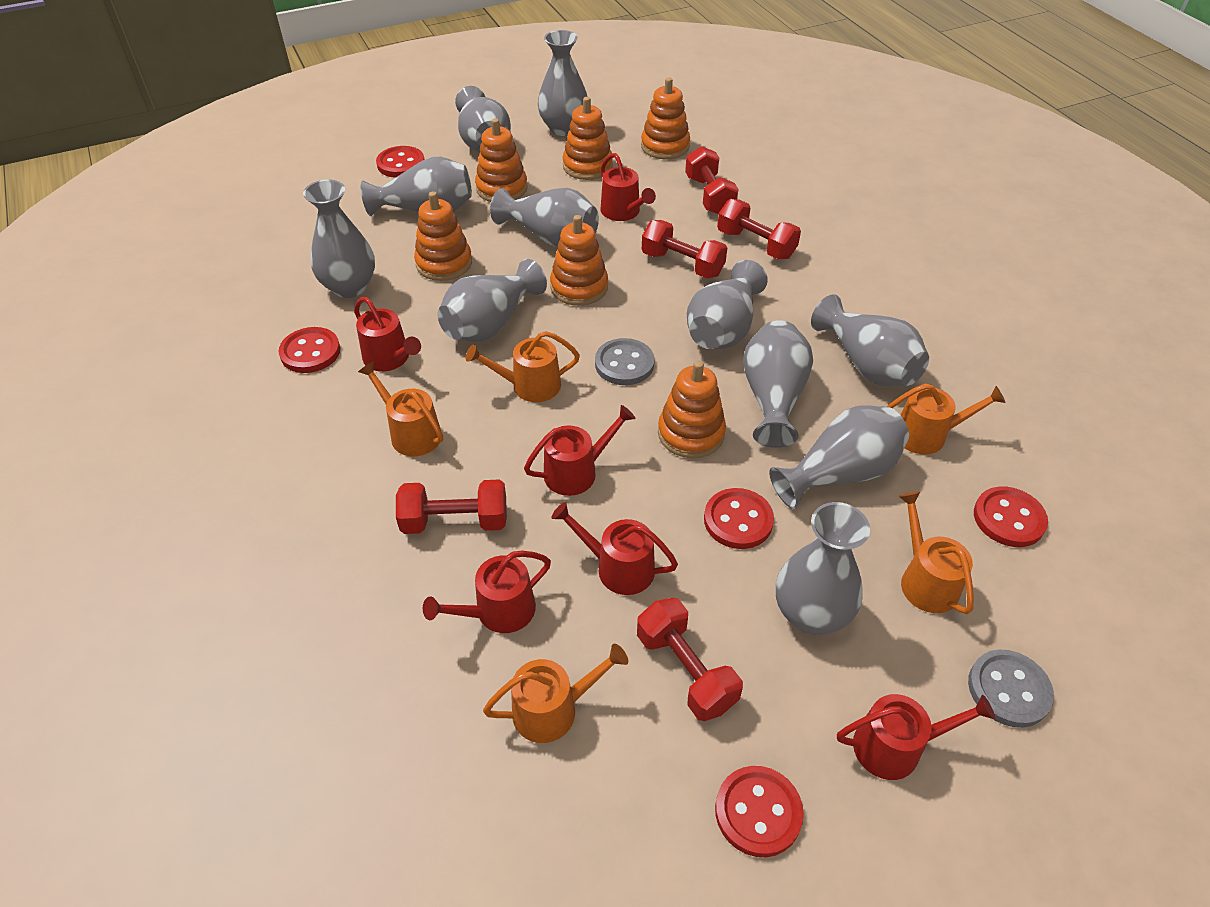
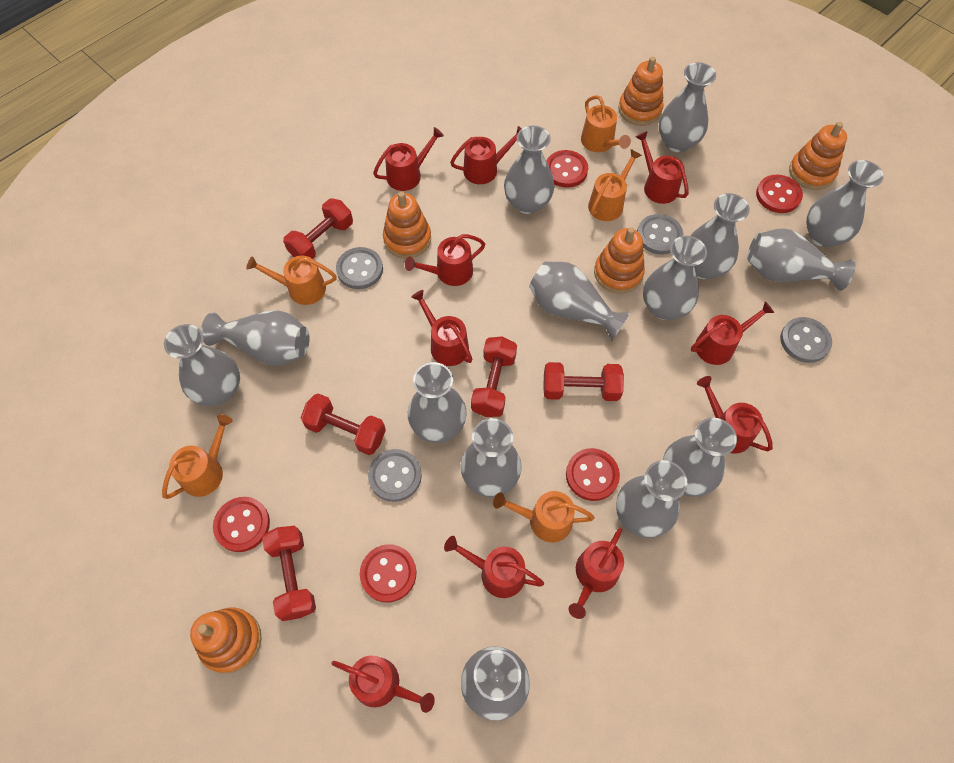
grey button: [595,338,655,385] [968,649,1054,728] = 2 -> [336,247,383,289] [368,449,422,502] [637,214,683,255] [780,317,832,363] = 4
grey vase: [303,179,375,298] [361,157,472,216] [437,259,547,342] [455,86,511,152] [490,188,599,248] [538,30,588,136] [687,260,768,349] [743,320,813,448] [769,405,909,509] [776,502,870,635] [811,294,929,386] = 11 -> [164,324,240,406] [201,310,310,366] [408,362,467,443] [461,418,522,498] [461,647,530,720] [504,125,554,214] [529,261,630,341] [616,460,687,538] [643,236,707,320] [659,62,716,152] [663,418,737,497] [690,193,750,279] [747,228,855,291] [806,160,884,247] = 14
orange stacking toy: [414,191,472,281] [475,118,528,202] [550,215,608,306] [563,97,613,180] [641,77,690,159] [658,361,726,458] = 6 -> [190,608,262,674] [383,191,431,259] [594,227,645,294] [618,57,664,126] [789,122,847,190] = 5
red watering can: [354,297,421,371] [423,551,551,633] [524,405,635,496] [551,502,678,595] [600,153,656,221] [837,694,995,780] = 6 -> [332,656,435,713] [373,127,444,191] [405,234,485,286] [411,290,473,366] [444,536,544,598] [450,126,522,184] [569,528,624,619] [635,131,689,204] [691,301,774,365] [697,376,773,453] = 10

